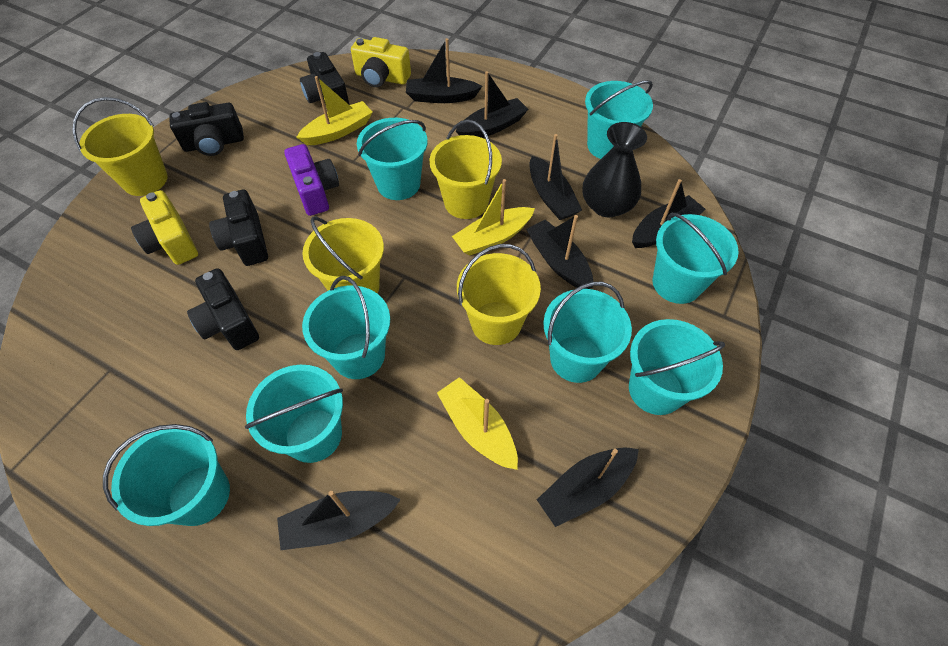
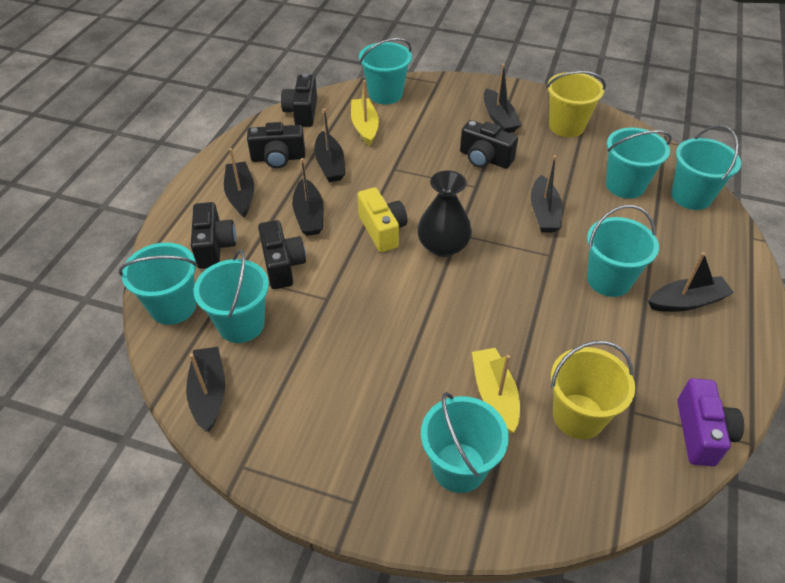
black camera: [169,102,244,156] [187,268,259,350] [209,189,268,266] [300,52,349,104] = 4 -> [191,202,236,269] [247,122,305,168] [258,220,306,289] [281,73,317,127] [460,120,518,169] = 5
turquoise bucket: [103,424,230,526] [245,365,343,463] [302,276,390,379] [357,118,428,200] [543,282,632,383] [585,80,653,159] [629,319,725,415] [653,213,739,304] = 8 -> [119,242,198,325] [194,249,269,343] [359,38,412,104] [421,392,509,493] [587,205,659,297] [606,128,672,199] [671,125,741,210] = 7
yellow boat: [296,76,373,145] [437,377,518,470] [452,179,535,256] = 3 -> [351,80,379,146] [472,348,520,433] = 2
yellow bucket: [72,97,168,196] [302,217,384,294] [430,120,502,219] [457,244,541,345] = 4 -> [546,71,606,137] [551,341,635,439] = 2
yellow camera: [131,190,198,265] [351,37,411,87] = 2 -> [358,187,407,252] = 1

